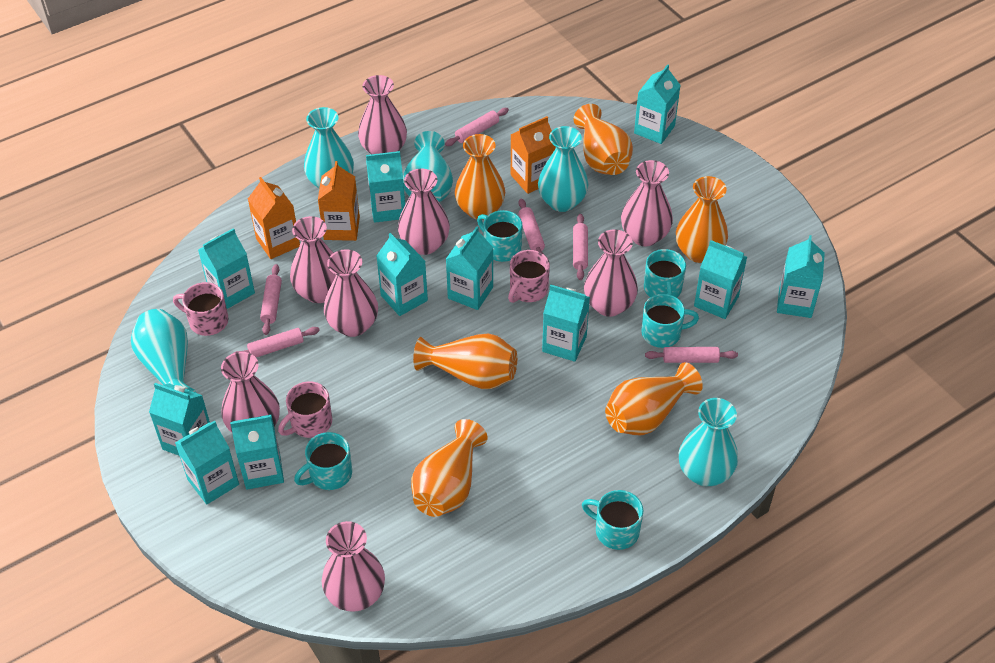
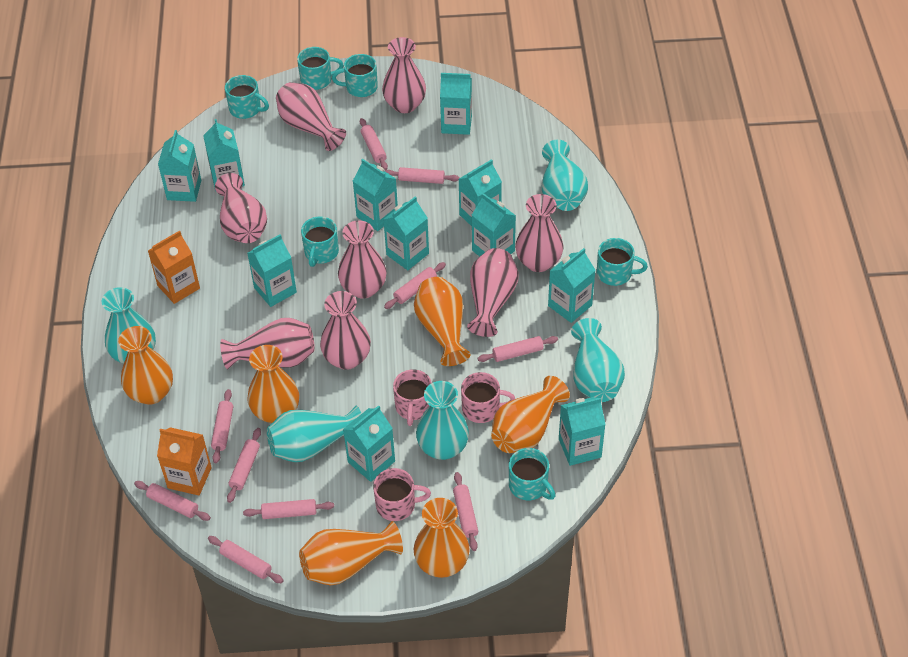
orange carton: [248,177,300,259] [318,161,360,241] [511,116,556,194] = 3 -> [148,231,200,304] [157,427,212,496] = 2
pink rolling pin: [234,327,320,357] [260,264,282,335] [445,108,509,146] [518,199,545,253] [573,214,588,280] [645,347,738,363] = 6 -> [134,481,211,521] [208,536,284,583] [211,389,233,463] [227,428,261,503] [243,499,334,519] [360,118,388,170] [384,262,446,309] [385,167,460,184] [453,472,479,551] [478,336,558,362] = 10
turquoise mug: [294,432,352,490] [477,210,522,262] [582,490,643,550] [641,294,699,348] [644,249,686,298] = 5 -> [225,75,269,119] [297,47,344,90] [301,216,339,267] [332,54,378,97] [509,448,556,500] [597,238,648,286] = 6

